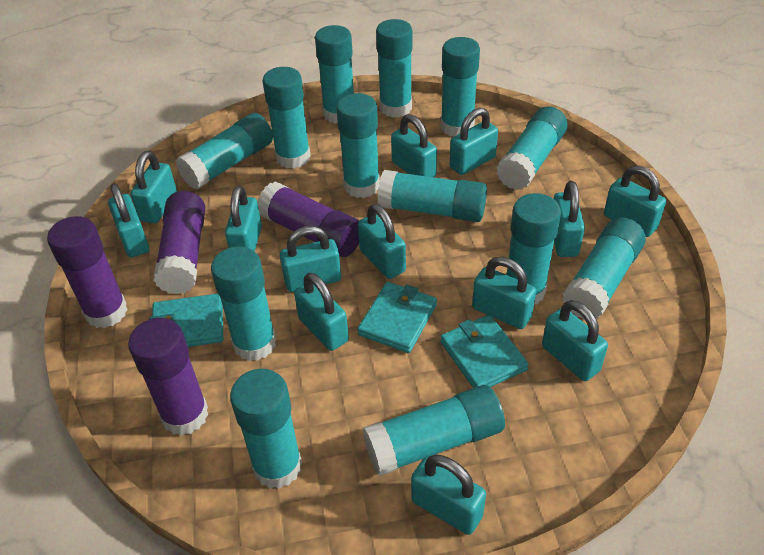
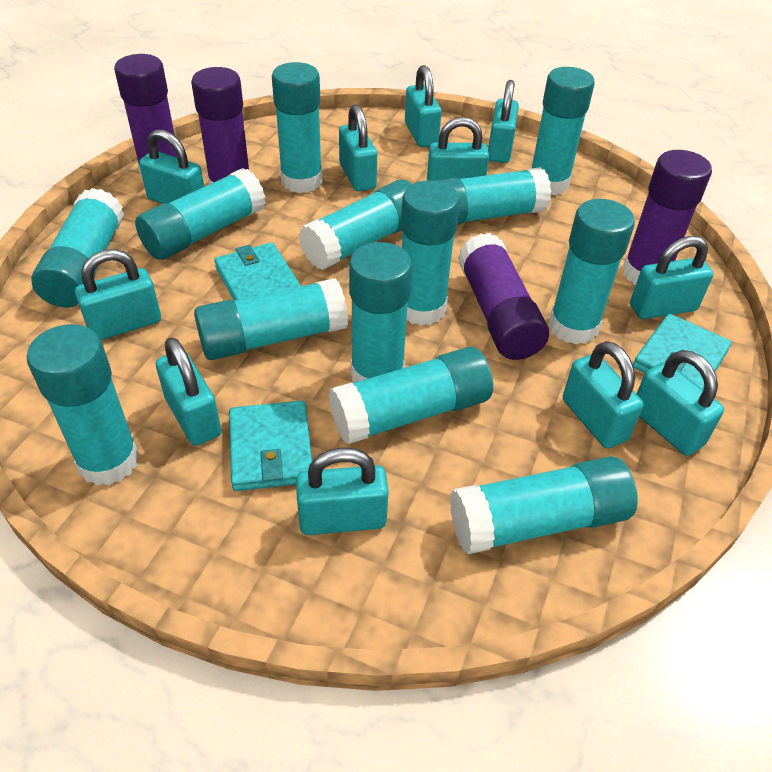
turquoise padlock: [108,183,149,257] [131,151,177,223] [225,186,262,251] [280,226,341,292] [294,273,349,351] [358,204,406,279] [391,114,437,177] [411,454,486,535] [450,108,498,175] [472,257,536,329] [542,300,608,381] [554,181,585,257] [604,166,666,237] = 13 -> [75,249,161,340] [139,129,204,204] [156,337,221,446] [296,447,389,535] [339,104,377,191] [405,65,442,147] [427,117,489,181] [488,80,519,163] [563,341,643,448] [630,236,714,319] [637,350,724,456] = 11

